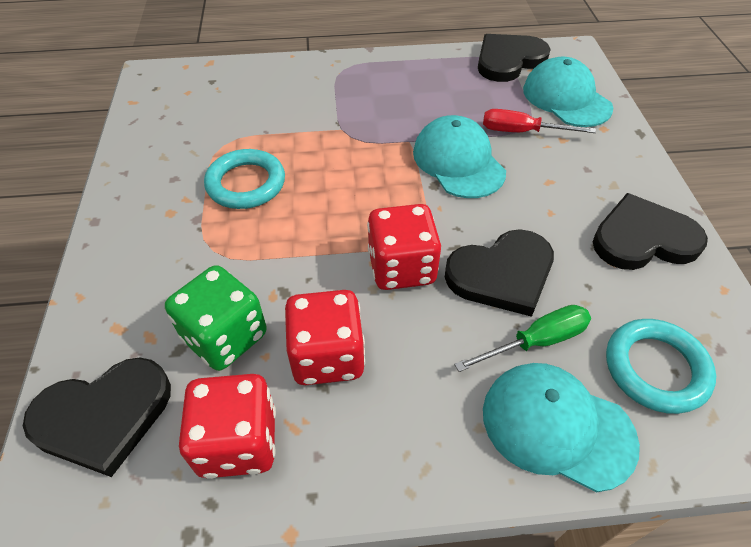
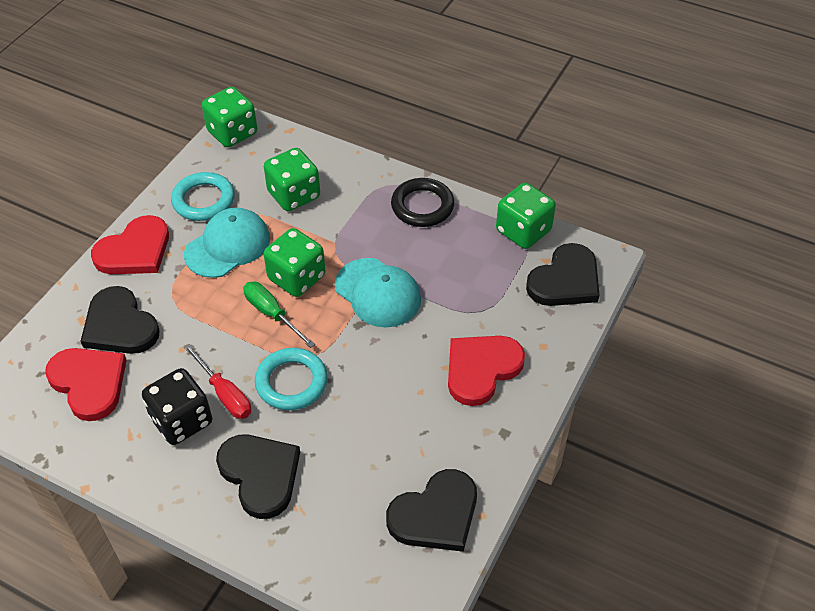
black dice: none = 0 -> [142,368,212,445] = 1
black ring: none = 0 -> [391,178,454,227] = 1
green dice: [165,265,266,371] = 1 -> [202,87,257,147] [263,228,325,297] [264,148,320,211] [496,183,556,249] = 4
red dice: [179,374,276,479] [285,290,365,385] [367,204,441,290] = 3 -> none = 0
red heart: none = 0 -> [45,348,127,421] [91,215,169,274] [448,336,525,406] = 3
turquoise cap: [413,115,506,198] [483,363,640,492] [523,56,613,127] = 3 -> [184,208,270,278] [335,258,421,328] = 2

